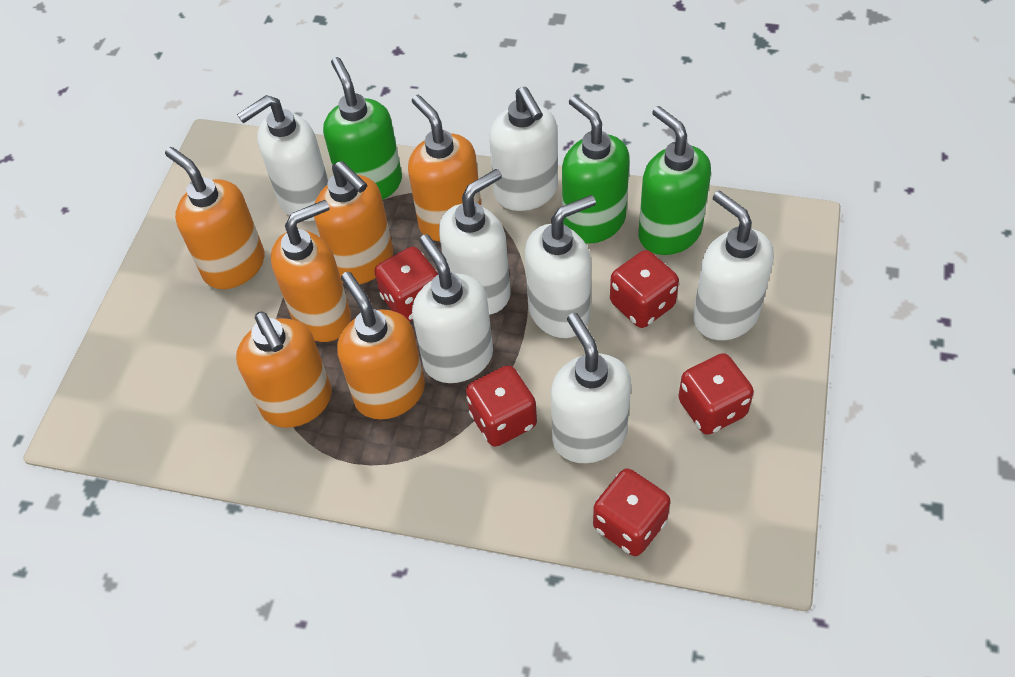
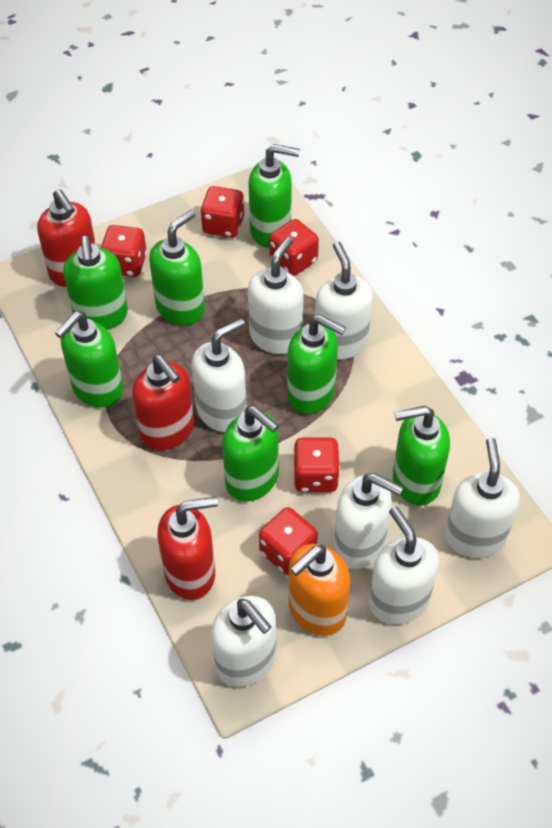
green soap dispenser: [323,57,402,200] [562,95,630,244] [638,106,711,255] = 3 -> [55,311,123,408] [63,236,128,330] [149,210,205,325] [222,406,279,501] [249,144,300,248] [287,314,346,414] [393,406,450,505] = 7
orange soap dispenser: [165,147,264,289] [236,312,332,428] [271,200,351,342] [314,161,393,284] [337,271,425,420] [408,95,481,241] = 6 -> [289,544,351,636] = 1
red soap dispenser: none = 0 -> [37,189,96,287] [132,355,194,450] [157,497,218,600] = 3

